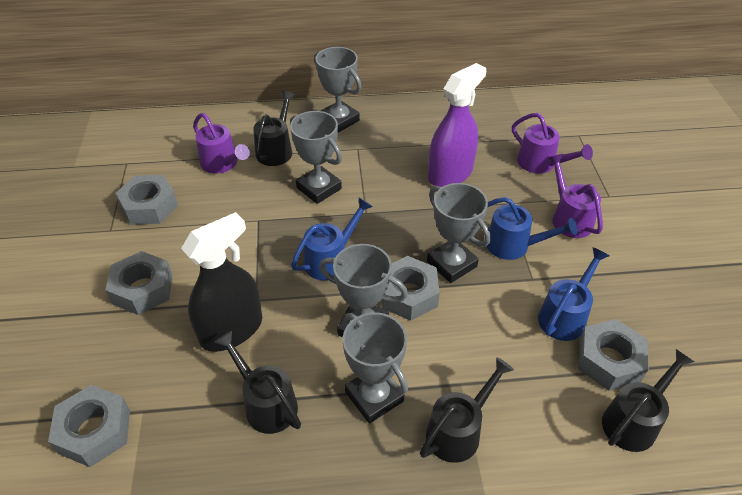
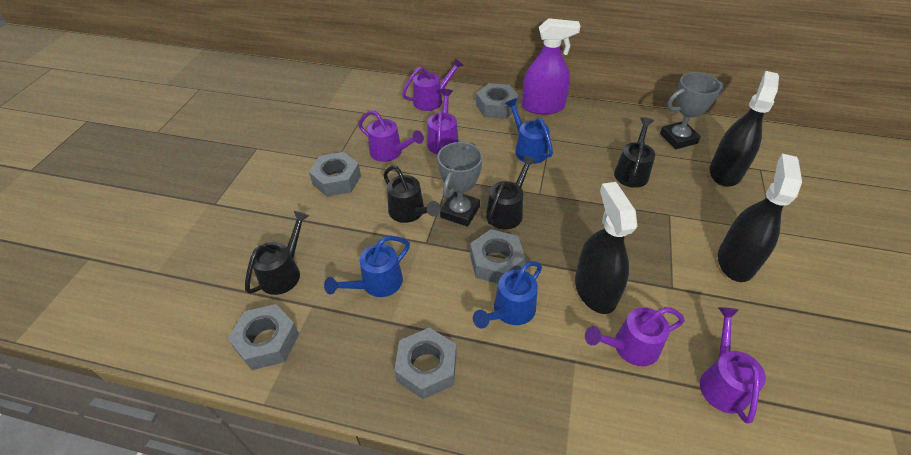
black spray bottle: [181,212,262,352] = 1 -> [575,182,637,314] [709,71,779,187] [718,154,802,282] = 3
grey trophy: [290,111,342,204] [314,47,362,133] [319,244,408,337] [343,312,408,424] [427,183,491,283] = 5 -> [437,142,483,227] [660,72,724,149] = 2
purple watering can: [193,113,250,174] [512,113,593,173] [547,154,603,238] = 3 -> [358,110,424,162] [402,58,464,111] [427,89,459,155] [585,307,685,366] [700,307,766,424] = 5

